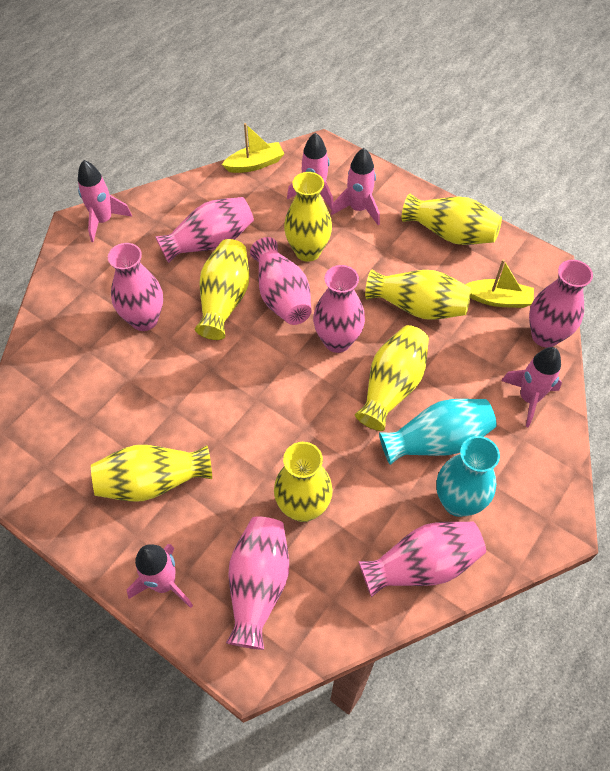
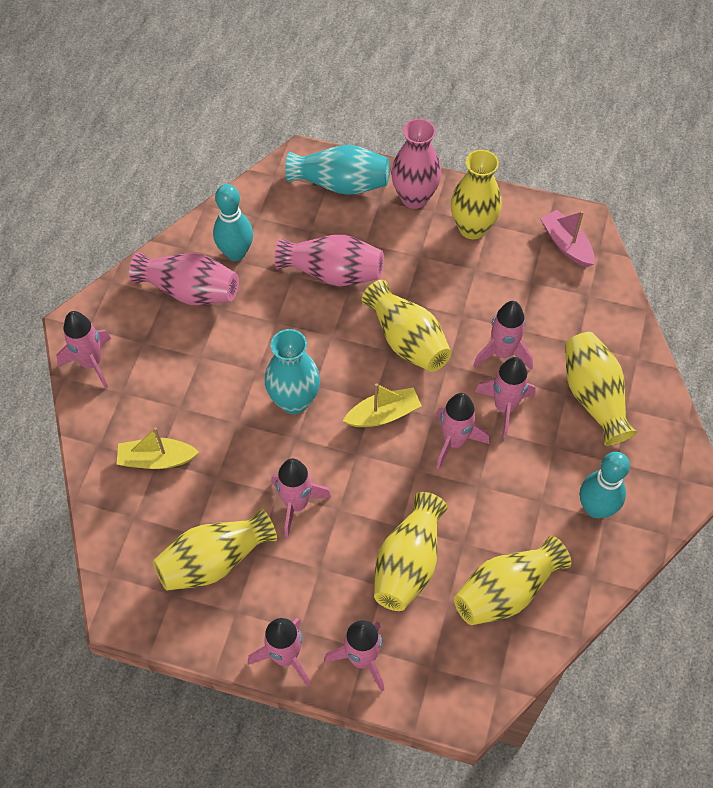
pink boat: none = 0 -> [540,210,595,267] = 1
pink rocket: [78,160,132,242] [126,544,193,608] [287,133,333,210] [331,148,380,225] [501,347,562,427] = 5 -> [56,311,111,389] [248,618,311,687] [271,458,332,537] [324,620,384,692] [436,393,489,469] [473,301,533,370] [475,357,536,438] = 7
pink vase: [108,243,163,331] [155,197,254,263] [226,517,289,650] [250,237,311,325] [313,265,365,353] [358,522,486,597] [529,260,593,348] = 7 -> [129,252,239,306] [275,235,384,286] [391,118,441,209] = 3
turquoise bowling pin: none = 0 -> [213,184,253,261] [580,452,630,518] = 2
yellow vase: [91,445,212,502] [195,239,249,340] [274,442,333,522] [284,172,332,262] [355,325,429,431] [365,270,471,320] [402,194,502,245] = 7 -> [153,508,277,590] [362,280,451,372] [374,492,448,611] [451,150,502,239] [454,536,571,625] [565,332,637,446] = 6

